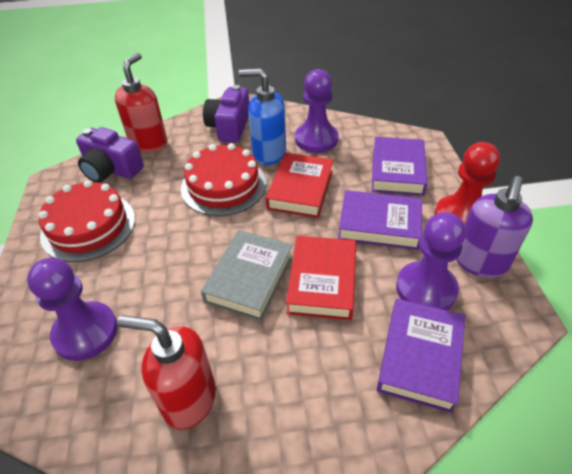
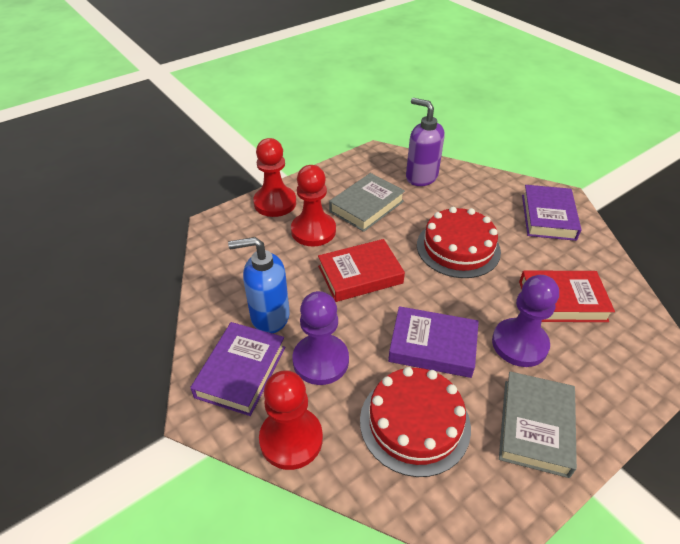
grey book: [201,230,293,321] = 1 -> [329,173,405,232] [499,371,577,478] = 2
purple camera: [76,127,144,183] [203,85,249,143] = 2 -> none = 0
purple pawn: [27,258,118,361] [295,69,339,153] [396,212,466,310] = 3 -> [293,291,349,385] [492,275,559,367] = 2
red pawn: [434,142,500,224] = 1 -> [253,138,296,217] [259,370,323,470] [291,165,336,246] = 3
red soap dispenser: [115,53,167,152] [117,315,216,430] = 2 -> none = 0

